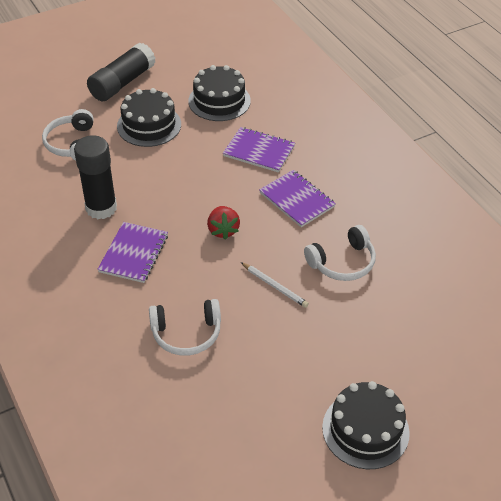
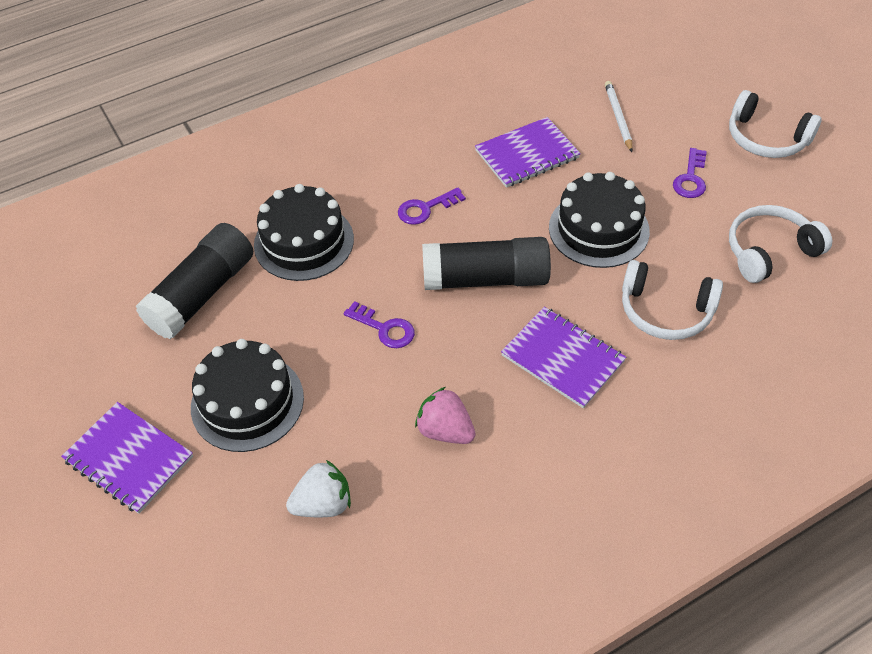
pink strawberry: none = 0 -> [415,387,476,444] = 1
purple key: none = 0 -> [344,301,415,348] [398,187,466,225] [673,148,707,198] = 3
red strawberry: [207,206,240,240] = 1 -> none = 0
white strawberry: none = 0 -> [286,460,351,517] = 1

